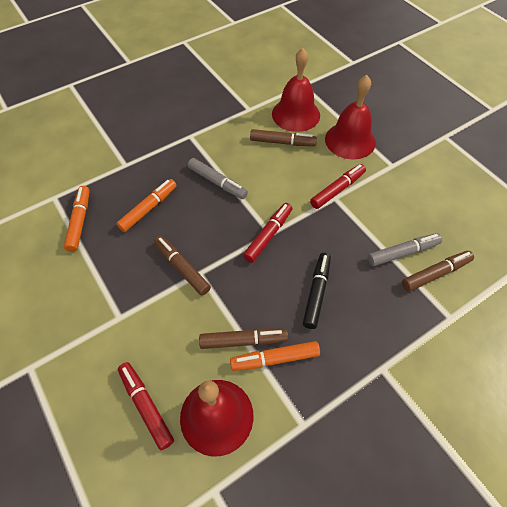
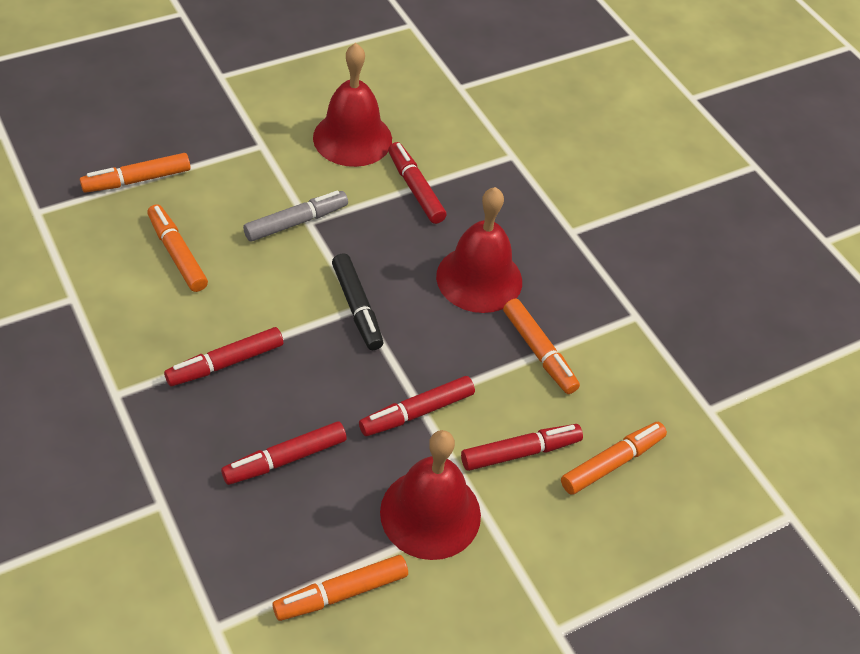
brown marker: [154,236,211,296] [199,328,288,349] [250,129,317,146] [402,251,474,292] = 4 -> none = 0
grey marker: [188,158,248,199] [368,233,442,266] = 2 -> [243,190,348,242] = 1
orange marker: [64,186,89,252] [116,179,177,232] [230,341,320,371] = 3 -> [80,153,191,193] [147,204,208,292] [272,555,408,621] [503,299,580,394] [561,422,667,495] = 5
red marker: [118,362,174,450] [243,203,293,263] [310,164,366,209] = 3 -> [164,327,283,386] [221,422,347,485] [359,376,475,436] [388,142,447,224] [461,424,583,471] = 5

